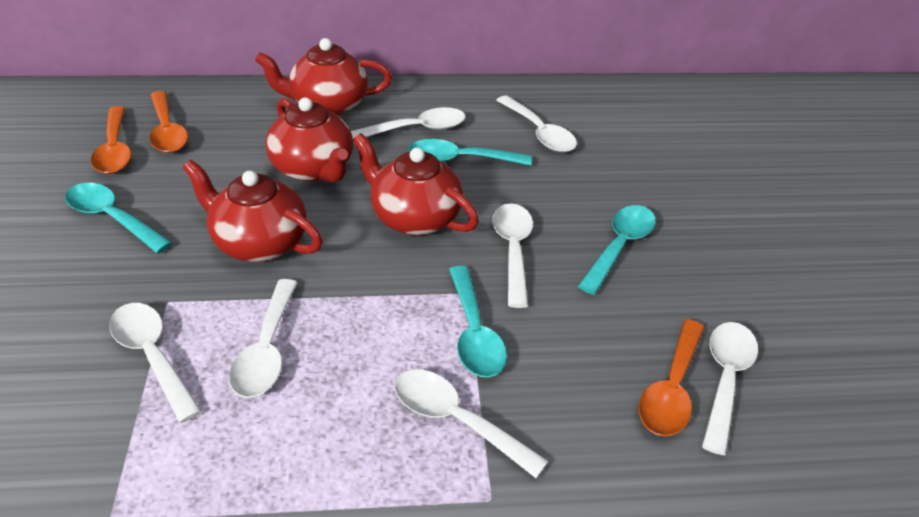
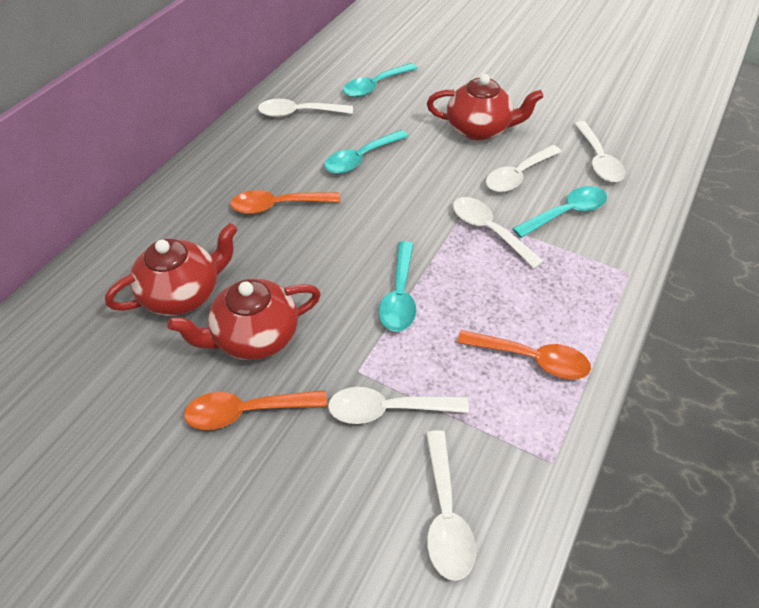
red teapot: [183,160,323,262] [255,38,392,116] [265,97,353,183] [353,133,479,235] = 4 -> [105,223,238,316] [167,279,321,360] [427,74,544,141] = 3
white spoon: [109,303,202,423] [229,279,298,398] [351,107,466,139] [394,369,548,478] [492,203,533,308] [496,95,577,152] [702,322,758,455] = 7 -> [258,99,353,117] [328,387,469,424] [426,430,476,581] [453,197,544,269] [486,145,562,192] [574,121,625,182] = 6

